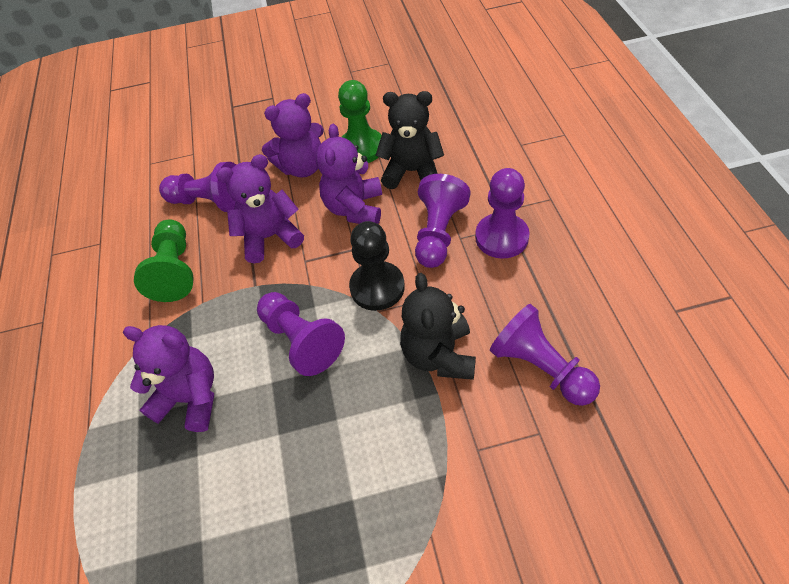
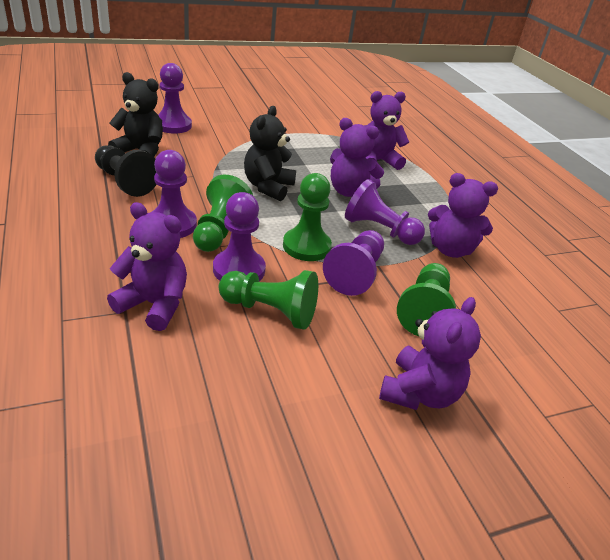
green pawn: [134,219,194,302] [338,80,382,163] = 2 -> [193,175,253,252] [219,270,318,330] [283,173,332,261] [397,263,456,336] = 4
purple teddy bear: [123,325,214,432] [216,154,304,263] [262,93,324,178] [316,124,382,224] = 4 -> [107,202,187,331] [330,118,384,197] [364,91,409,170] [379,297,481,410] [428,173,498,258] = 5

